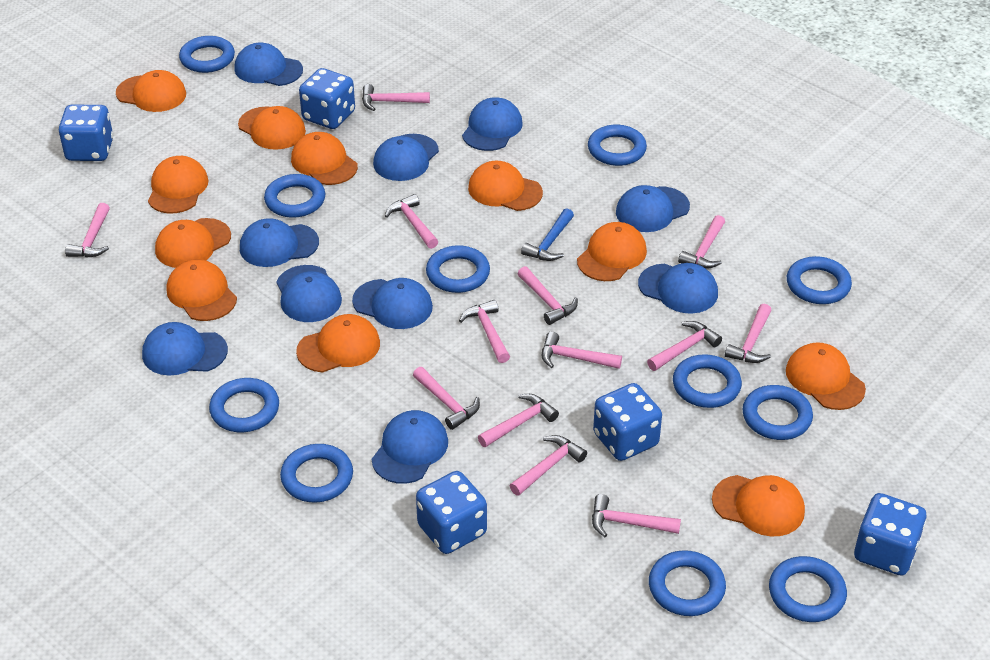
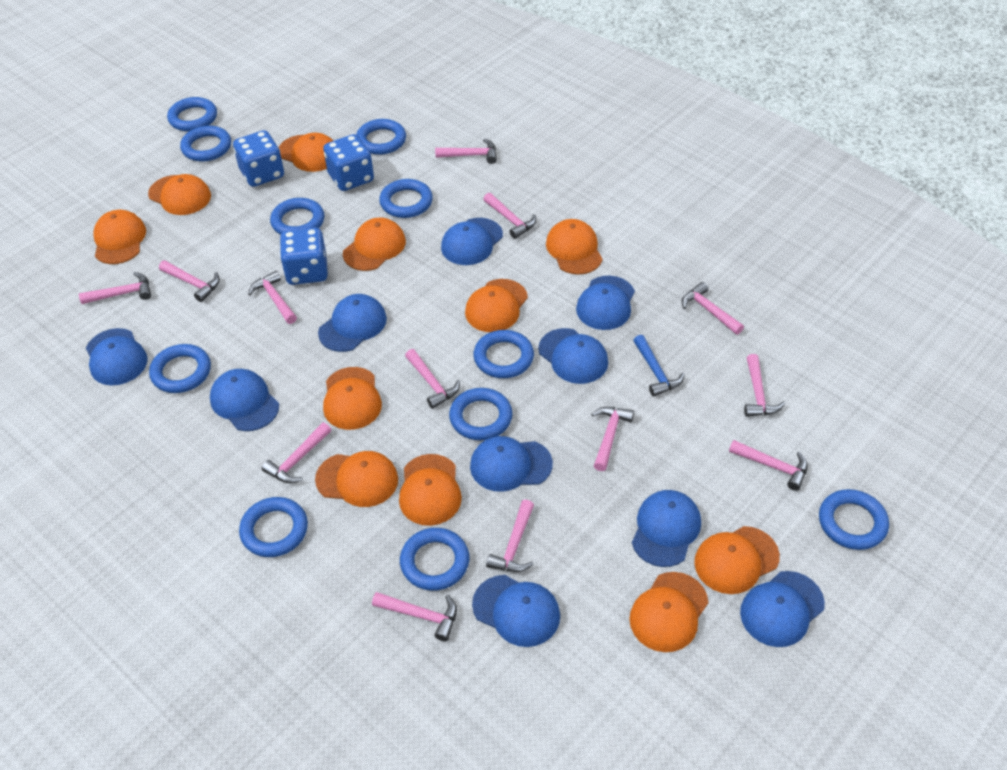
blue dice: [59,105,113,161] [299,68,355,129] [416,471,487,554] [593,383,662,461] [854,493,926,576] = 5 -> [233,130,284,187] [280,228,328,285] [323,134,374,191] = 3

